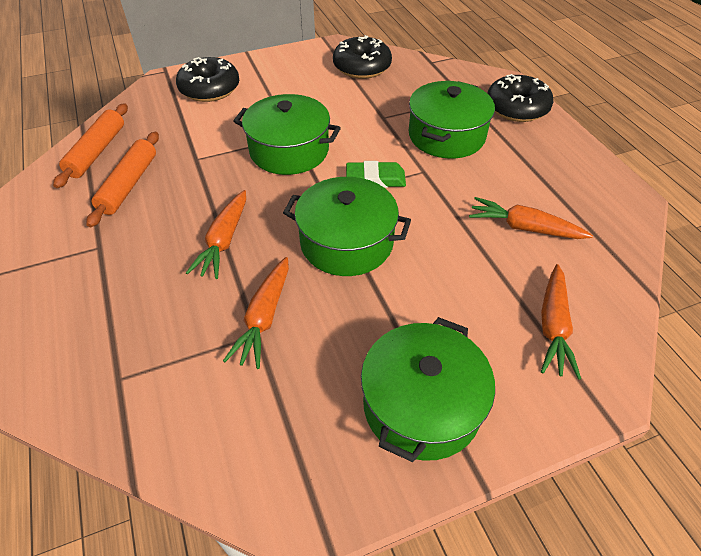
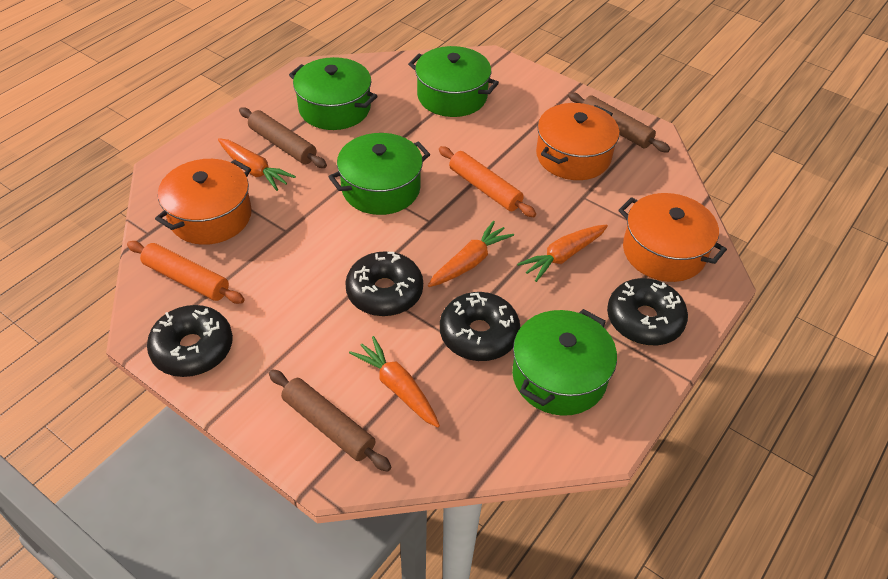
black donut: [176,57,239,102] [333,35,392,79] [487,74,553,122] = 3 -> [147,305,233,377] [345,251,423,316] [440,292,520,361] [607,278,688,345] = 4
brown rolling pin: none = 0 -> [239,107,327,168] [269,369,391,472] [568,92,670,152] = 3
green eraser: [346,161,406,188] = 1 -> none = 0
orange pot: none = 0 -> [155,159,252,245] [536,103,619,180] [618,193,727,282] = 3

